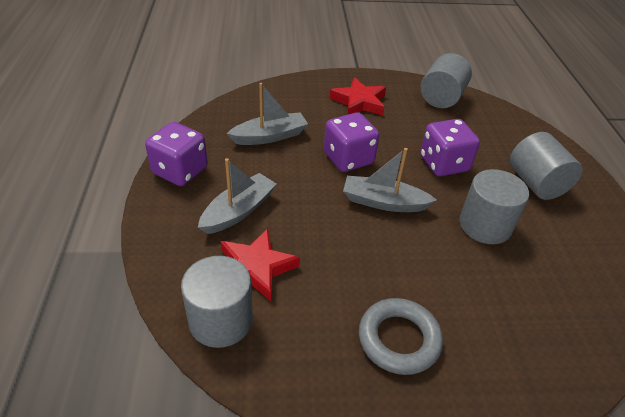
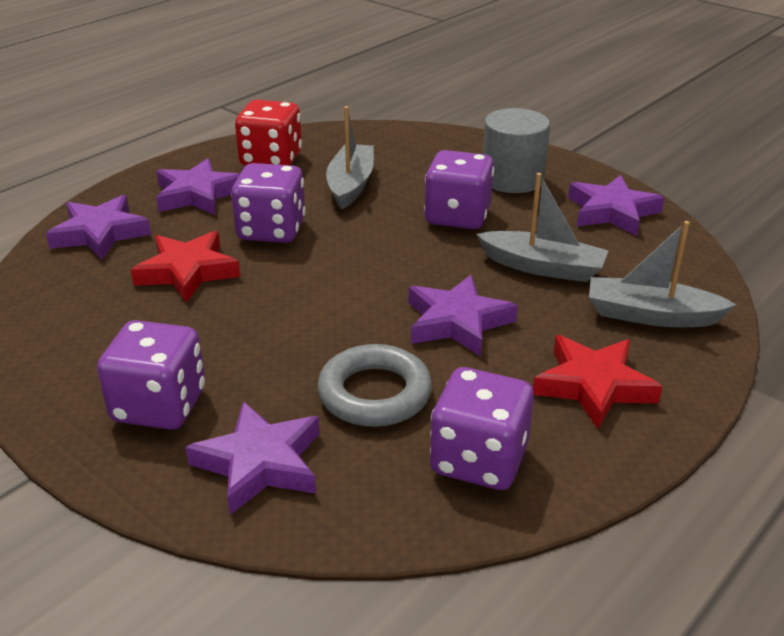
grey cylinder: [181,256,253,348] [421,53,472,108] [459,169,529,244] [510,132,583,200] = 4 -> [483,108,550,193] = 1
purple dice: [145,122,208,186] [324,112,379,172] [420,119,480,176] = 3 -> [97,320,205,430] [231,163,306,243] [424,150,494,229] [430,367,534,490] = 4
purple star: none = 0 -> [46,195,151,260] [156,158,240,215] [186,401,320,515] [409,275,518,356] [568,175,665,236] = 5
red dice: none = 0 -> [235,100,302,166] = 1

